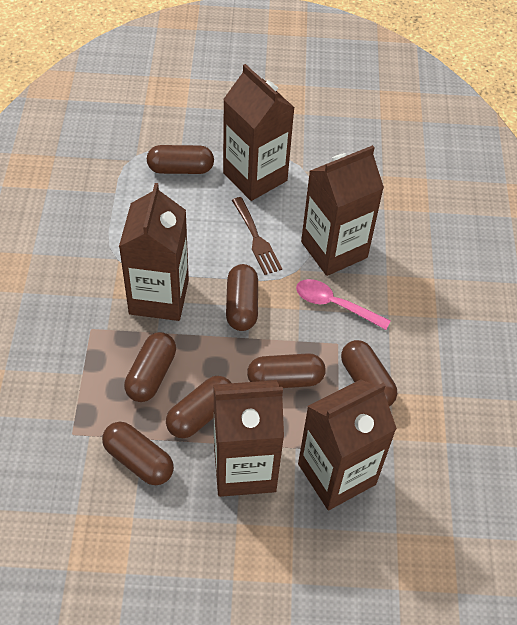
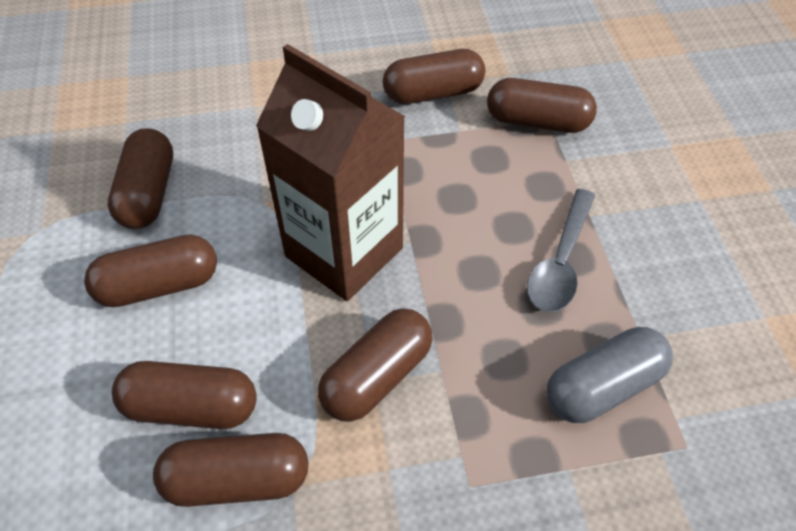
brown carton: [119,183,189,321] [214,380,284,497] [223,64,295,201] [298,379,397,510] [301,145,384,276] = 5 -> [256,44,405,301] = 1
brown fork: [232,197,282,275] = 1 -> none = 0
grey capsule: none = 0 -> [546,327,673,423] = 1
grey spoon: none = 0 -> [527,189,596,312] = 1
pink spoon: [296,279,390,330] = 1 -> none = 0

